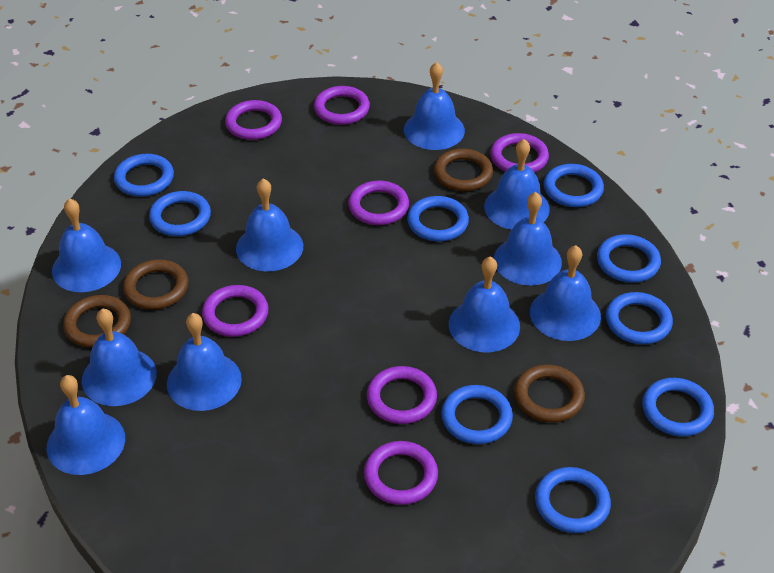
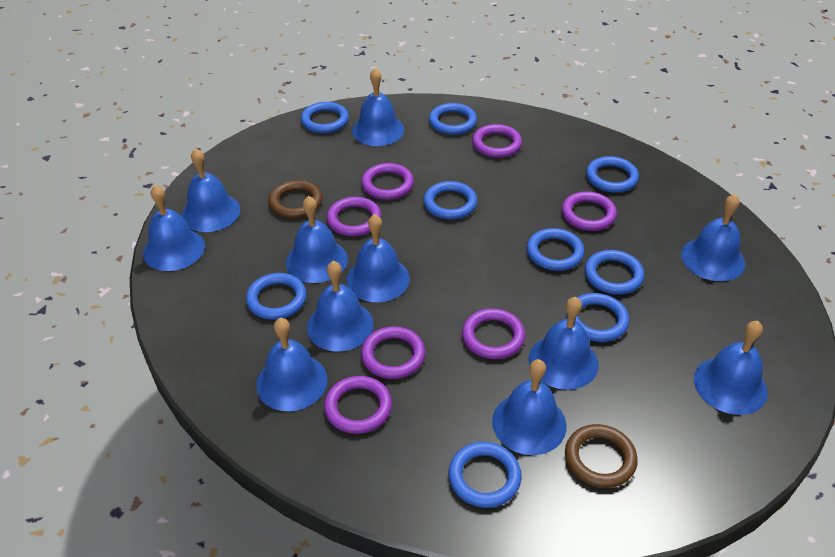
blue bell: [47,375,125,475] [52,198,121,292] [82,308,157,406] [167,313,242,411] [236,179,303,272] [404,62,465,150] [449,257,520,352] [484,139,550,230] [494,192,562,286] [530,245,601,341] = 10 -> [143,185,205,271] [181,148,240,232] [256,318,328,411] [286,196,348,283] [307,261,374,352] [346,214,410,302] [352,68,404,146] [492,359,566,455] [529,297,599,390] [681,194,745,281] [694,321,768,415] = 11
brown ring: [63,295,131,347] [123,259,188,309] [434,149,493,191] [514,364,585,422] = 4 -> [269,180,322,218] [565,424,638,488] = 2

